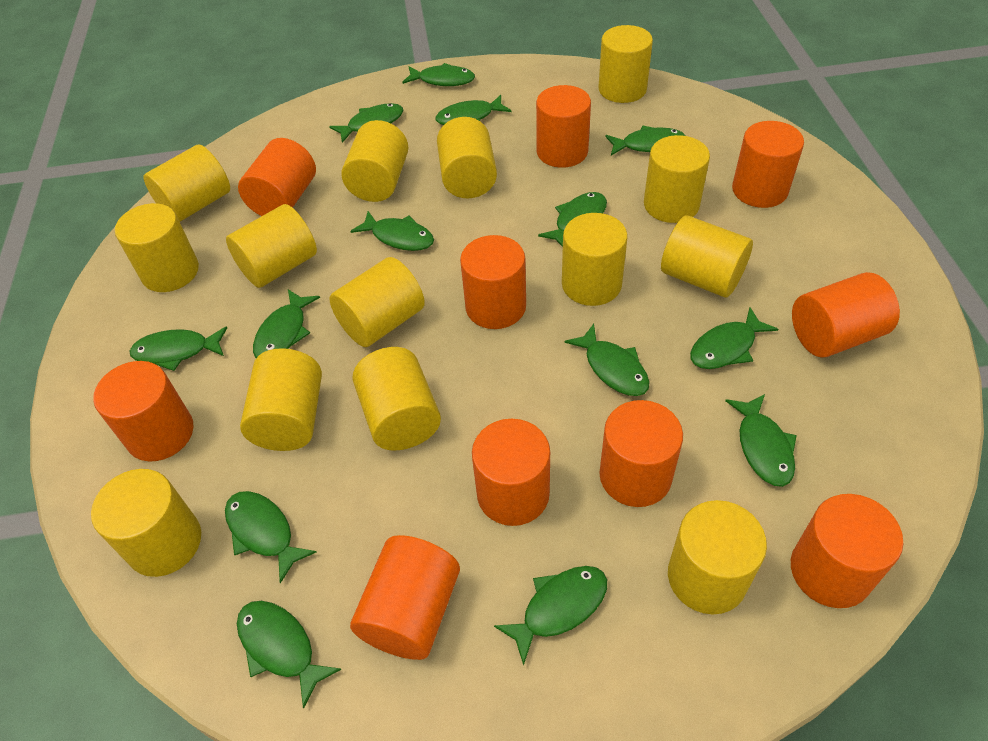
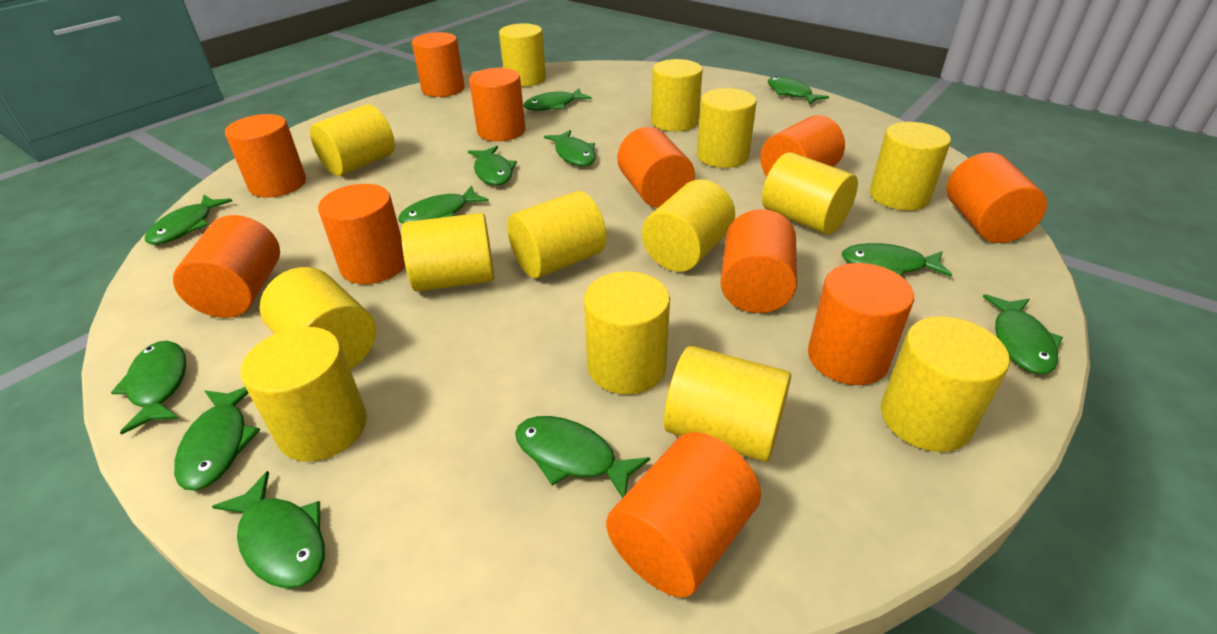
green fish: [129,326,227,371] [225,491,316,583] [237,601,342,708] [253,289,320,358] [329,103,403,143] [350,211,434,251] [402,63,475,86] [435,95,511,125] [494,566,607,666] [538,192,607,247] [564,324,649,396] [605,126,685,155] [690,307,778,369] [725,394,797,487] = 14 -> [111,341,186,435] [145,195,232,245] [174,387,260,490] [212,471,325,588] [398,186,489,223] [468,146,517,185] [515,416,650,498] [523,89,592,111] [544,130,596,166] [768,76,829,105] [842,243,952,277] [983,294,1063,374] = 12
orange cylinder: [93,361,193,462] [238,138,316,216] [350,535,460,660] [460,235,526,329] [472,419,550,526] [536,85,591,168] [599,400,683,507] [732,121,804,208] [791,494,903,608] [792,272,900,358] = 10 -> [173,215,280,318] [225,114,306,197] [318,184,405,284] [412,32,465,97] [469,68,525,141] [606,432,761,597] [617,127,695,208] [720,209,797,313] [760,115,845,177] [808,263,914,385] [946,152,1047,243] = 11

